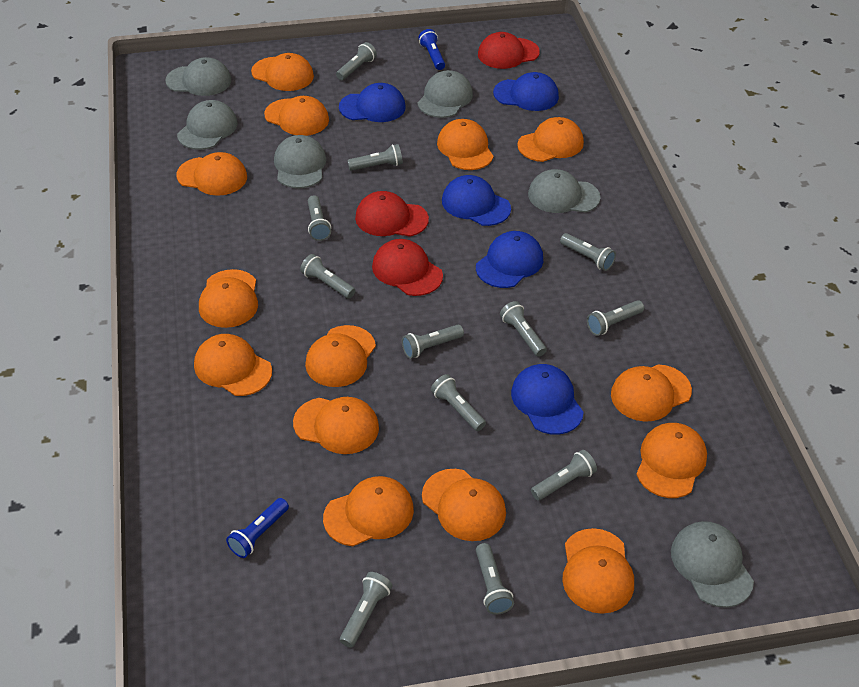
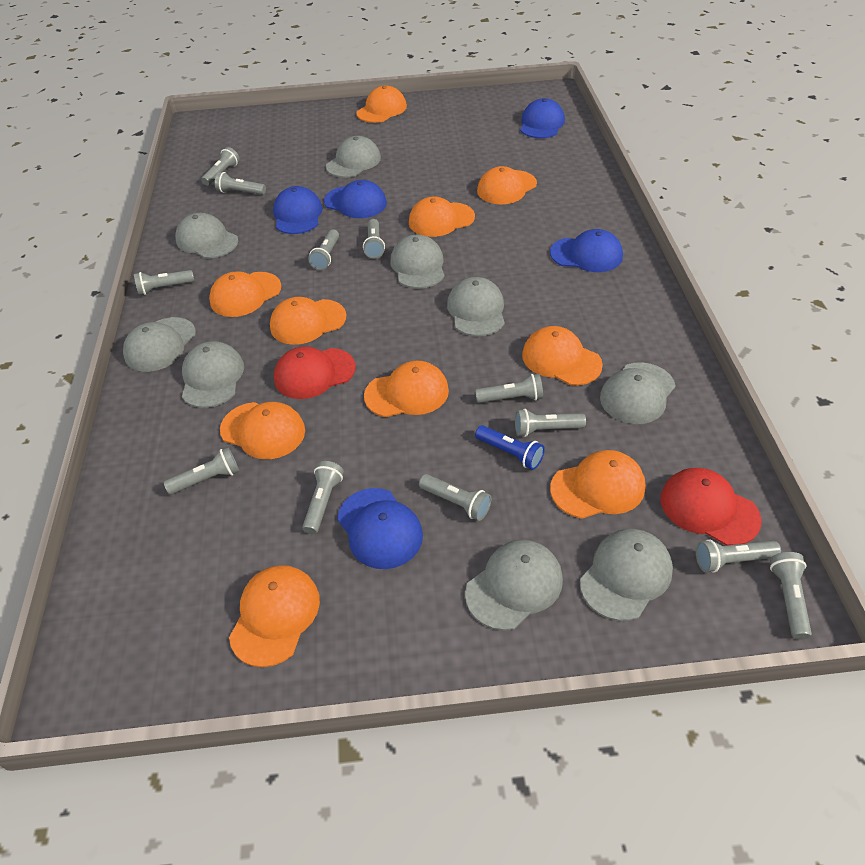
blue flashlight: [226,498,289,558] [419,29,445,70] = 2 -> [475,425,545,470] = 1
grey cap: [165,57,231,96] [177,100,238,150] [274,135,326,188] [417,70,473,118] [528,169,601,213] [671,521,754,608] = 6 -> [123,317,196,372] [175,213,238,258] [182,341,244,408] [326,136,381,178] [390,235,445,289] [447,277,505,336] [465,540,563,630] [580,529,673,621] [600,362,675,424] = 9
orange cap: [176,152,247,196] [194,334,272,396] [199,269,258,328] [251,53,314,91] [264,96,329,136] [293,397,379,454] [305,325,376,387] [323,476,414,546] [422,469,506,541] [437,119,494,170] [517,117,584,162] [562,528,634,614] [611,364,692,422] [636,423,707,498] = 14 -> [209,271,281,317] [220,402,305,459] [229,565,320,667] [270,297,346,345] [357,86,407,123] [364,360,449,417] [409,196,475,237] [477,166,537,204] [522,326,603,385] [550,450,646,519] = 10
red cap: [355,191,429,237] [372,239,443,296] [478,32,540,69] = 3 -> [274,346,356,399] [660,468,761,546] = 2

